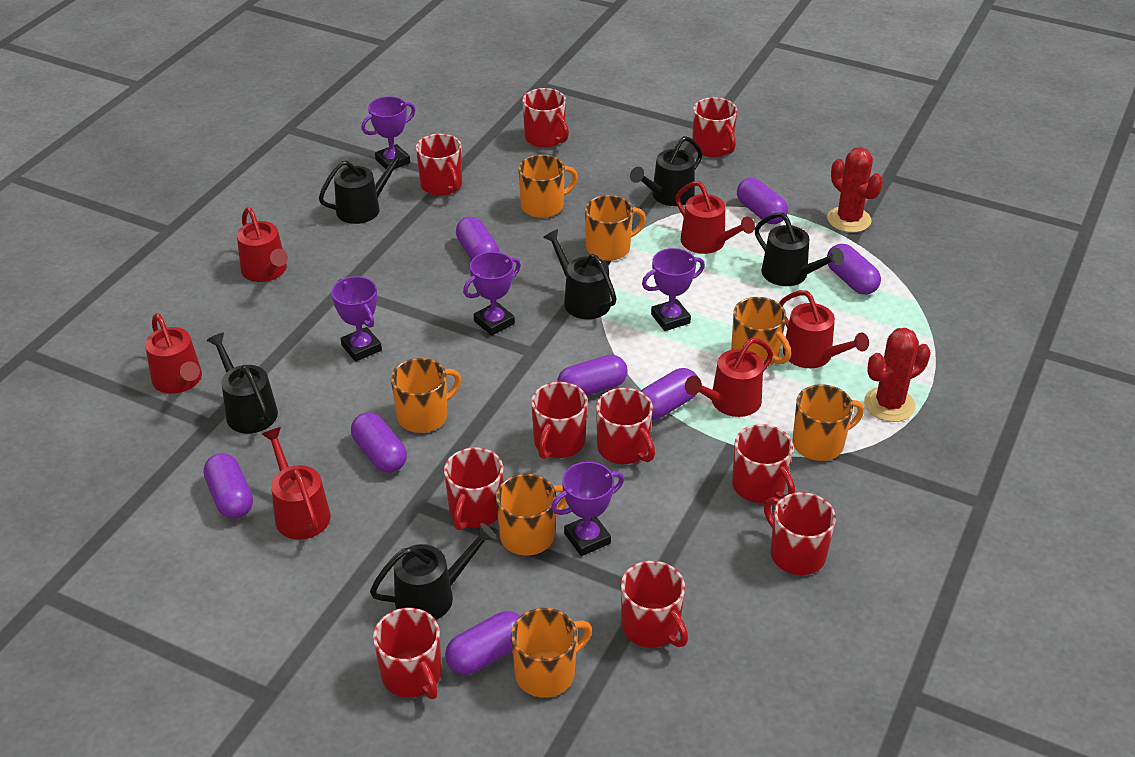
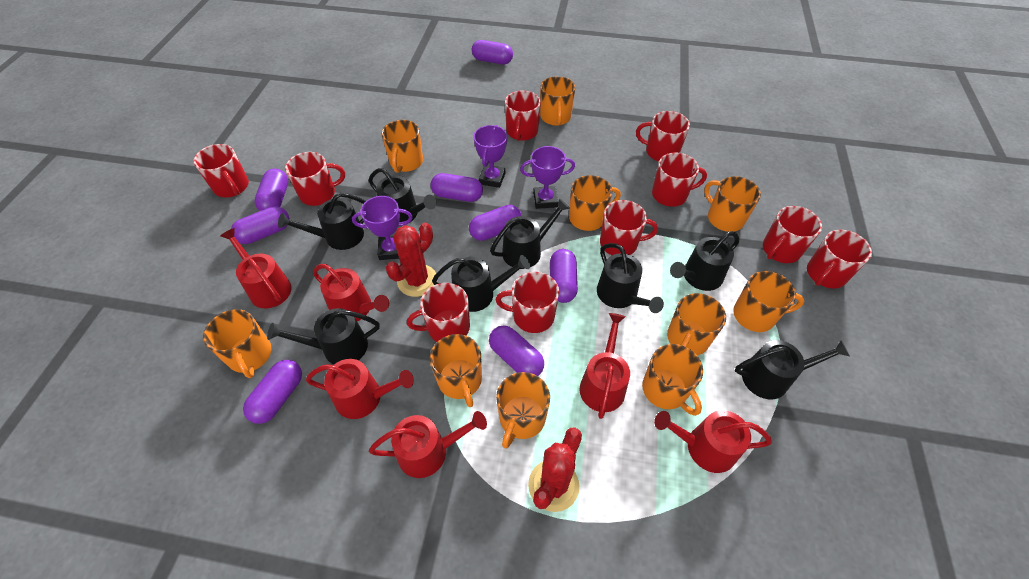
black watering can: [206,333,278,434] [319,147,408,224] [370,523,497,620] [543,229,617,319] [630,136,703,206] [755,213,844,286] = 6 -> [267,308,380,364] [278,193,366,250] [369,168,437,222] [432,255,530,312] [490,199,570,269] [597,243,664,313] [670,231,739,291] [735,340,850,399] = 8
orange mug: [391,358,461,433] [496,474,567,556] [511,608,592,698] [518,155,578,218] [585,195,646,261] [731,297,791,366] [792,384,864,461] = 7 -> [203,309,272,378] [381,120,423,173] [430,334,482,407] [496,372,550,449] [540,76,575,126] [569,175,621,231] [642,344,703,416] [667,293,726,355] [704,176,761,232] [733,271,804,332] = 10
purple trophy: [331,276,382,362] [362,96,415,169] [463,252,521,336] [551,462,624,556] [642,248,705,331] = 5 -> [352,196,413,260] [474,125,507,188] [520,146,575,209] = 3

